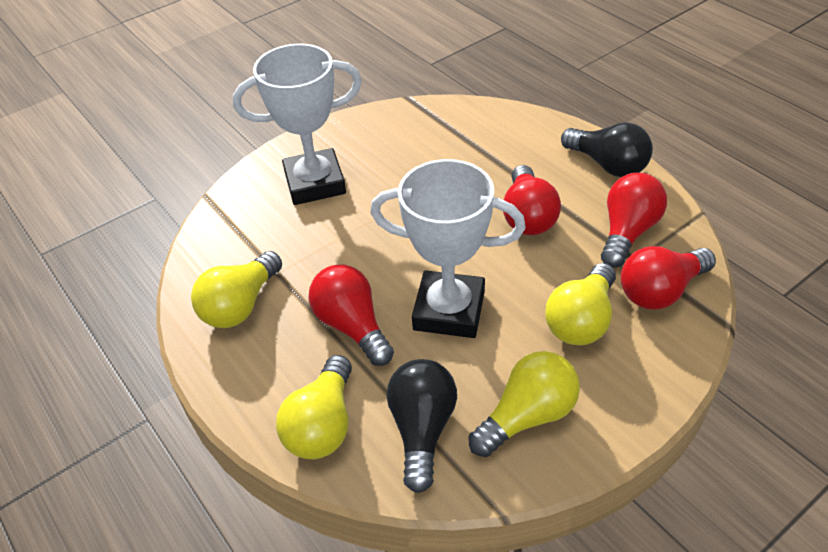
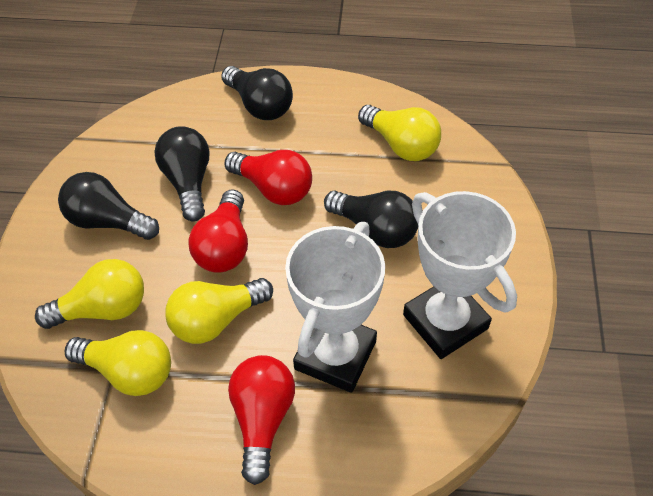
black light bulb: [387,359,457,493] [561,123,653,177] = 2 -> [58,172,159,240] [154,126,210,222] [221,66,293,120] [324,190,419,248] = 4
red light bulb: [308,264,394,366] [503,165,561,235] [601,173,667,268] [621,246,716,310] = 4 -> [189,189,248,273] [225,150,312,205] [228,355,295,485] = 3

